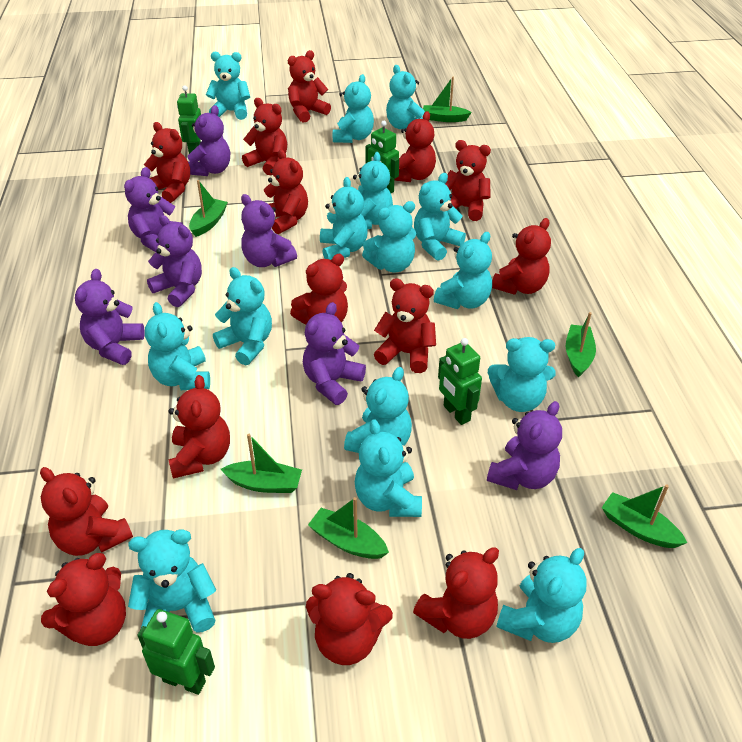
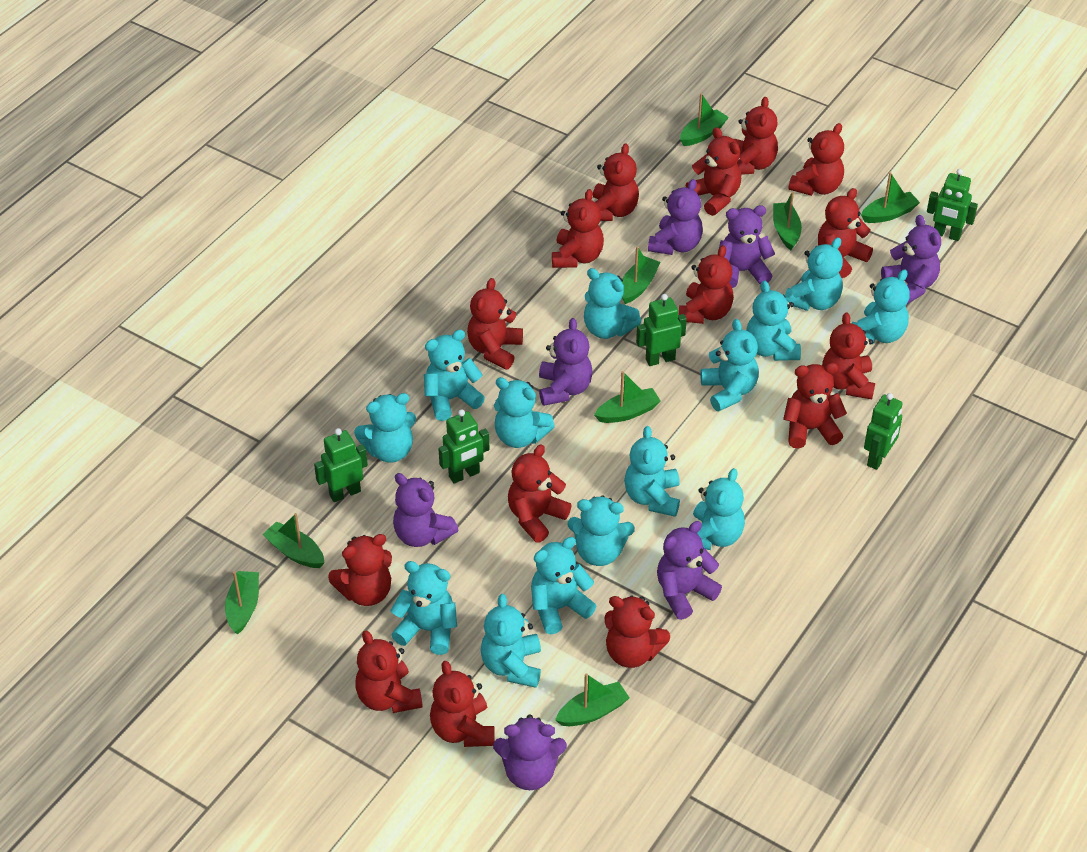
green boat: [189,180,228,237] [221,434,302,493] [308,497,389,559] [423,77,472,122] [565,312,596,377] [602,484,687,548] = 6 -> [225,571,259,635] [262,513,324,568] [555,673,629,726] [594,371,661,423] [622,246,660,304] [680,93,729,146] [773,192,802,250] [861,172,920,223] = 8
green robot: [137,609,215,695] [177,85,201,154] [365,121,399,193] [438,338,482,425] = 4 -> [314,428,368,502] [438,409,490,484] [636,294,687,366] [864,393,903,470] [927,169,978,241] = 5
red teddy bear: [40,467,133,556] [41,553,126,646] [144,122,190,203] [168,375,230,479] [242,98,287,175] [264,149,308,234] [288,50,331,123] [290,254,348,325] [306,573,393,665] [374,278,436,373] [394,111,436,182] [413,547,499,639] [445,140,491,221] [492,218,551,295] = 14 -> [328,534,392,606] [355,630,423,713] [430,661,495,747] [467,278,523,370] [508,444,572,543] [552,189,604,268] [593,143,639,221] [605,596,670,668] [679,245,734,324] [686,127,741,216] [734,97,778,175] [783,363,847,449] [788,123,844,196] [818,188,873,278] [822,312,875,399] = 15
turquoise teddy bear: [128,529,216,633] [145,302,210,390] [206,52,250,120] [213,267,272,365] [320,177,368,260] [333,74,374,143] [344,367,412,453] [353,152,393,229] [355,419,422,517] [362,201,416,272] [386,65,425,129] [414,173,466,261] [434,232,492,309] [488,337,556,412] [497,548,587,643] = 15 -> [354,393,416,463] [390,561,457,655] [424,330,485,421] [481,594,541,688] [494,377,555,448] [531,537,596,634] [567,496,635,566] [584,268,641,339] [624,426,680,517] [693,468,745,550] [700,319,759,411] [746,281,801,361] [785,237,843,311] [852,269,910,344] = 14

